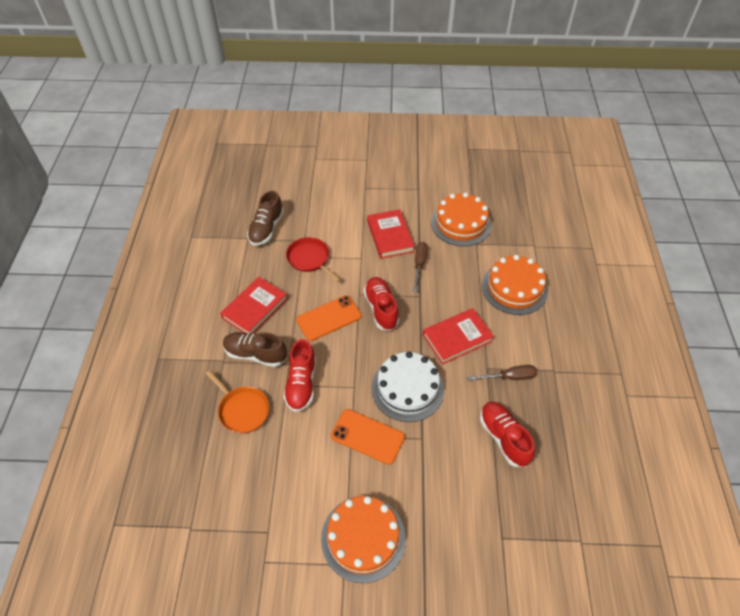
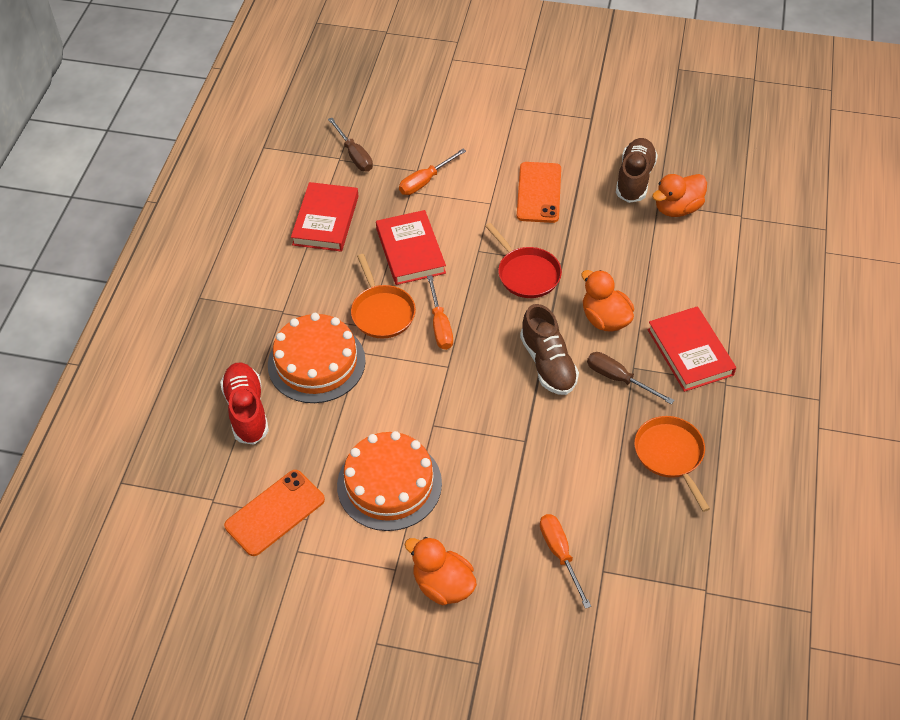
orange cake: [321,496,406,583] [431,192,492,246] [482,255,548,315] = 3 -> [268,313,366,403] [337,431,442,531] = 2
orange duck: none = 0 -> [405,537,477,605] [581,270,634,332] [652,174,707,217] = 3
orange pan: [205,370,269,433] = 1 -> [351,254,416,339] [634,416,710,512] = 2
orange screwdriver: none = 0 -> [399,149,466,195] [427,275,453,350] [540,514,591,609] = 3
red shoe: [283,339,316,412] [364,277,399,331] [480,402,535,467] = 3 -> [220,363,269,445] = 1
white cake: [371,352,444,422] = 1 -> none = 0

